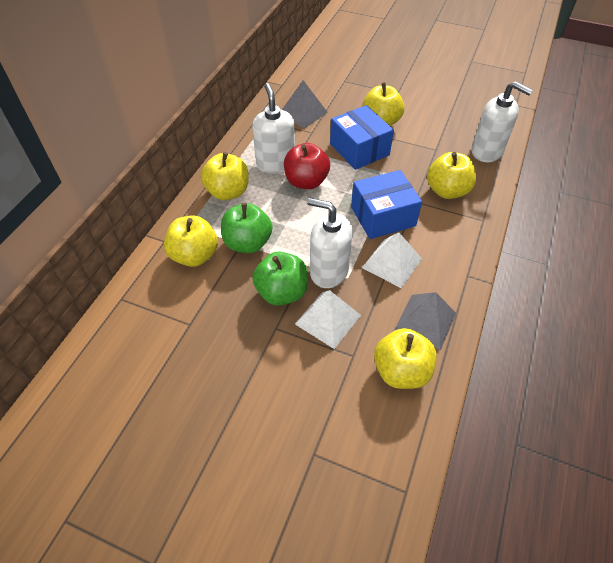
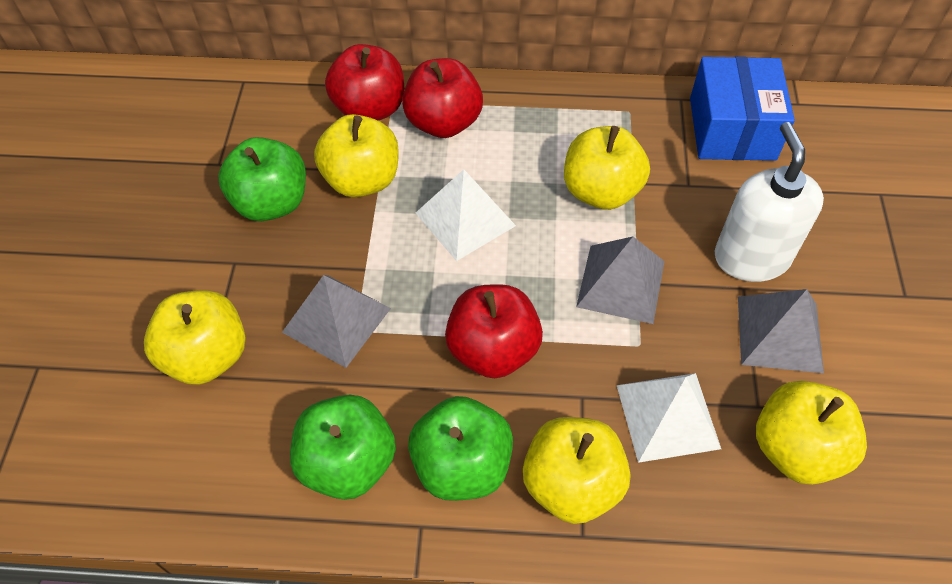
blue box: [330,105,394,170] [351,170,422,239] = 2 -> [690,57,795,161] = 1
green apple: [221,203,272,253] [253,252,308,306] = 2 -> [218,137,306,221] [290,395,396,500] [408,396,513,501] = 3
grey pyramid: [282,80,328,129] [395,292,456,350] = 2 -> [282,275,391,368] [576,237,665,324] [738,289,824,373] = 3
red apple: [284,143,330,189] = 1 -> [325,44,404,121] [402,58,483,138] [445,284,543,378] = 3
white soap dispenser: [252,83,295,173] [307,198,353,288] [471,81,533,163] = 3 -> [714,122,824,282] = 1

